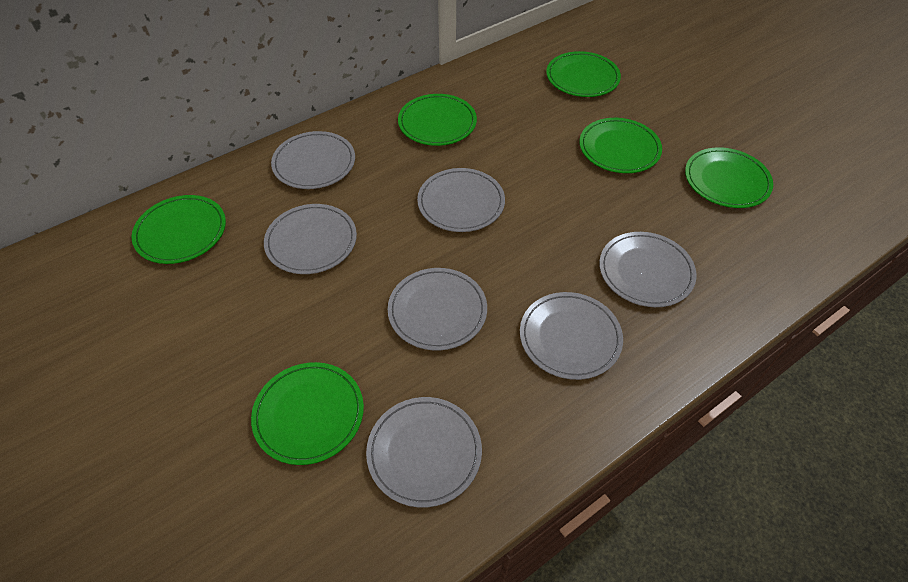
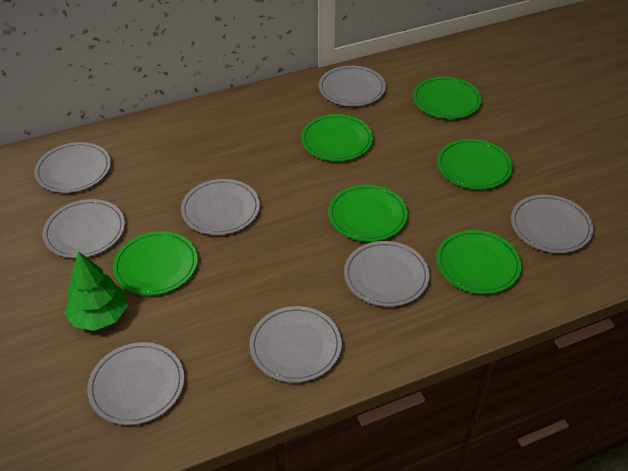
green tree: none = 0 -> [64,251,128,331] = 1
grey plate: [264,204,357,274] [271,131,355,189] [366,397,482,508] [388,268,487,351] [417,168,505,232] [520,292,623,380] [599,232,697,307] = 7 -> [34,142,111,193] [43,199,125,258] [87,342,184,425] [181,179,260,235] [250,306,342,383] [319,66,386,106] [344,241,430,307] [511,195,593,253] = 8

